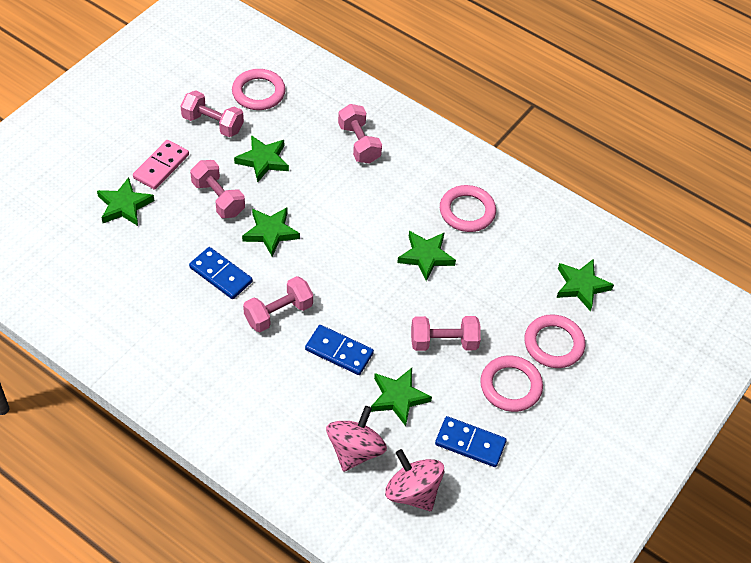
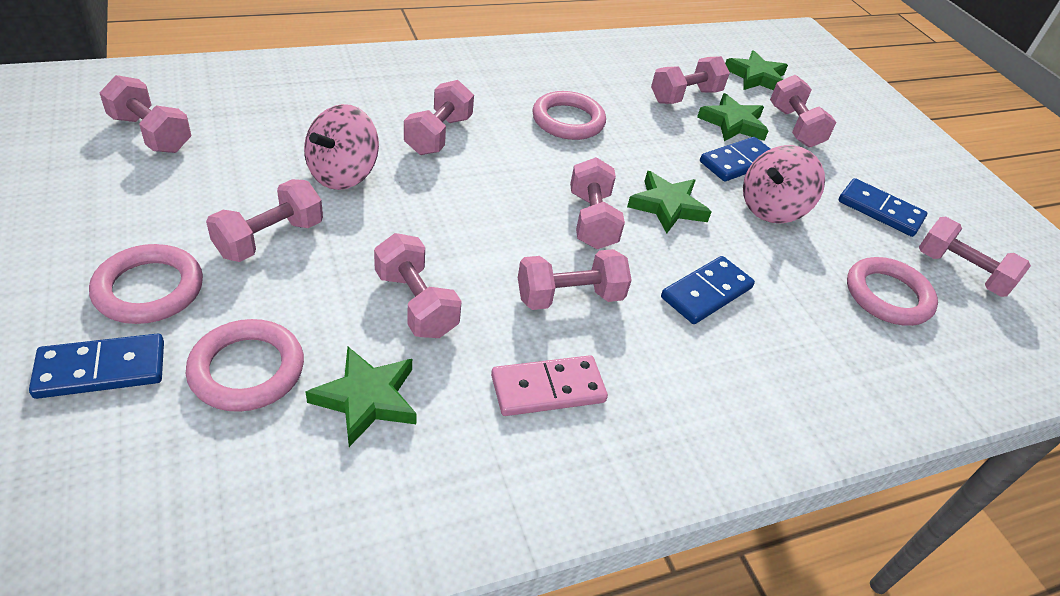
blue domino: [189,247,253,299] [305,325,374,375] [435,416,507,467] = 3 -> [29,334,164,399] [661,256,755,324] [700,137,770,182] [839,178,927,237] = 4
green star: [97,177,154,226] [234,135,289,182] [242,208,300,257] [371,368,432,426] [397,231,456,281] [557,259,614,311] = 6 -> [306,347,417,447] [627,171,711,233] [697,93,769,141] [725,50,788,90] = 4
pink dumbbell: [181,90,244,137] [190,160,245,218] [243,276,313,332] [338,104,382,164] [411,316,481,351] = 5 -> [99,75,191,153] [206,179,323,262] [374,233,462,338] [404,80,474,155] [518,249,632,310] [570,157,625,249] [651,56,730,104] [770,75,836,148] [919,217,1031,297] = 9

